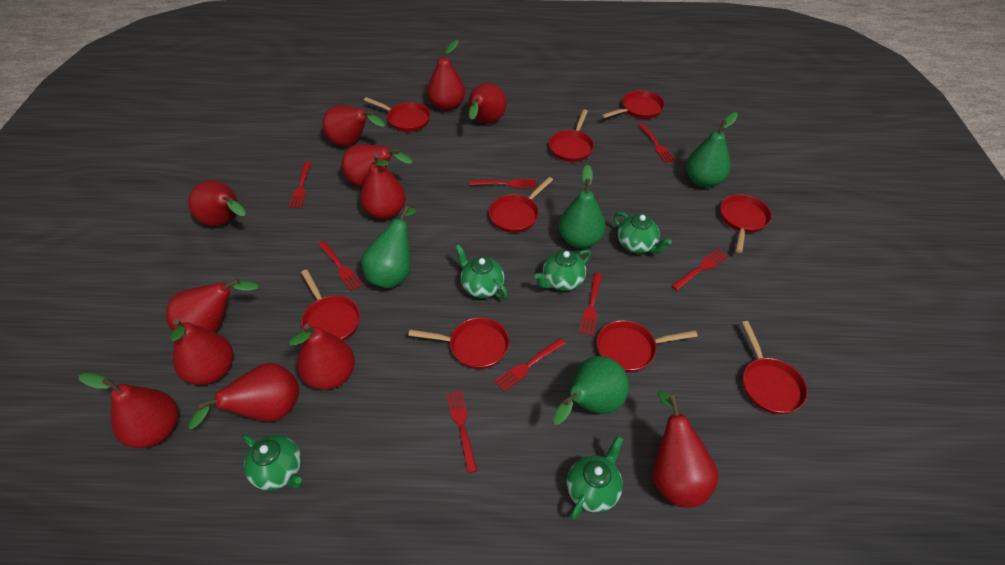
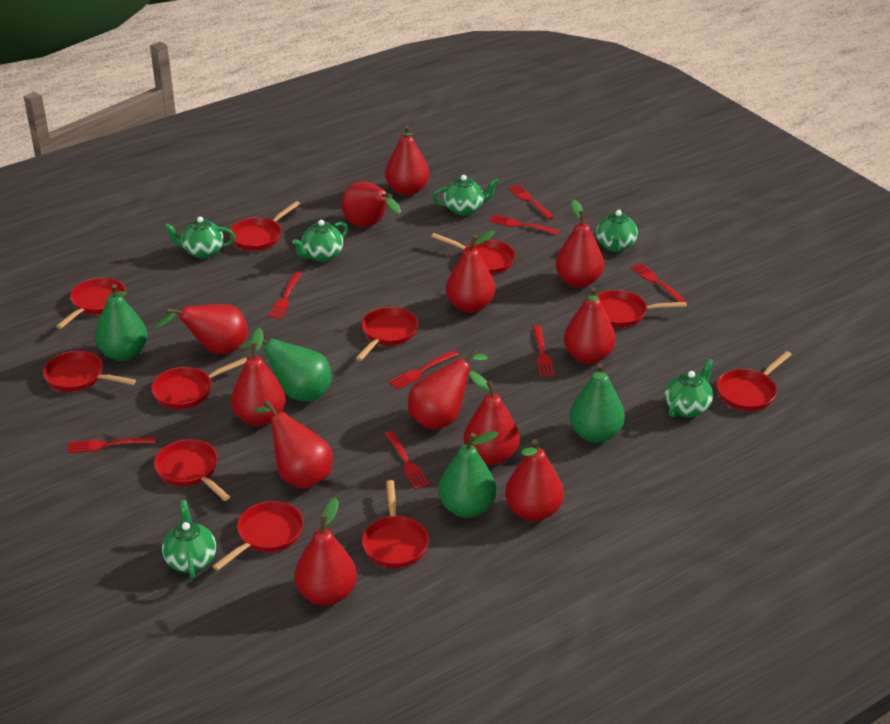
green teapot: [242,434,302,491] [455,244,508,299] [535,249,591,291] [567,436,623,520] [614,212,672,254] = 5 -> [162,500,216,579] [164,216,236,259] [292,220,348,262] [432,175,499,216] [596,208,638,252] [665,358,713,417] = 6
red pan: [301,270,360,341] [364,97,431,132] [408,317,509,369] [489,177,553,233] [549,109,594,162] [597,320,697,372] [602,90,665,119] [720,194,772,253] [741,321,808,414] = 9 -> [43,351,136,392] [56,278,126,329] [151,358,247,409] [154,439,230,501] [212,501,304,571] [229,201,300,251] [356,307,418,361] [362,480,429,568] [431,233,515,274] [596,290,687,327] [717,351,792,411] = 11

